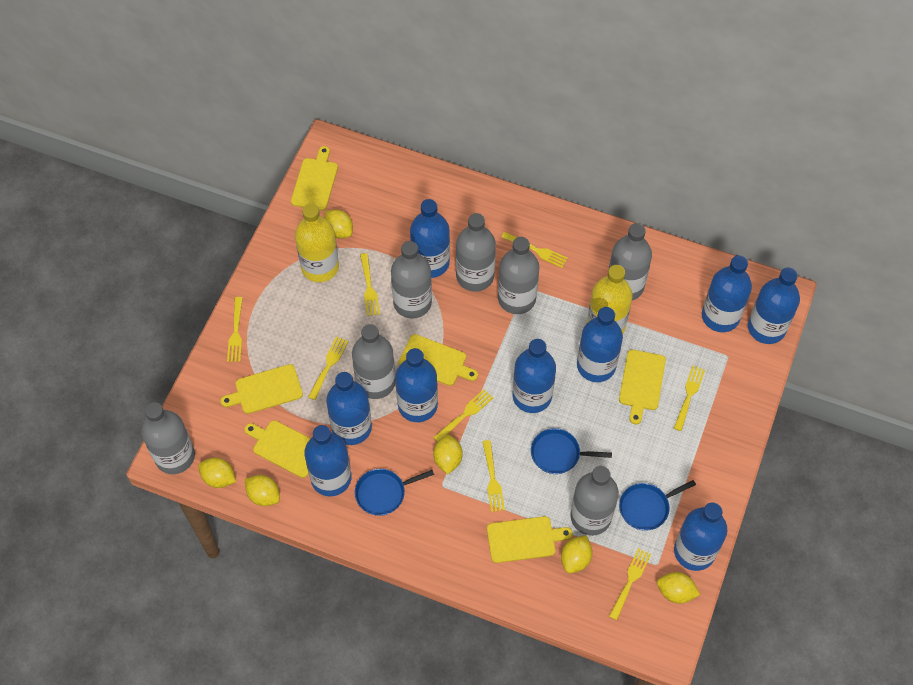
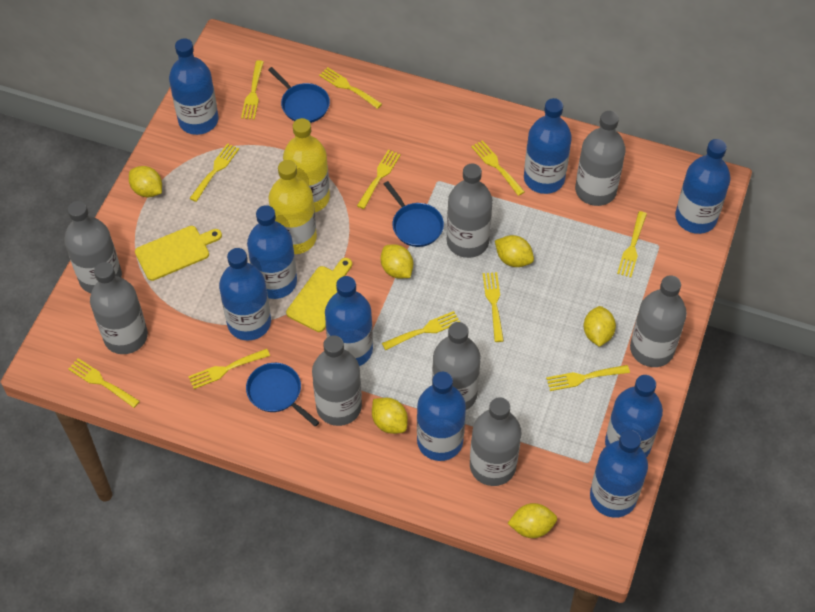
grey bottle: [141,402,195,474] [352,324,396,399] [391,241,432,319] [456,213,496,292] [498,237,539,314] [570,466,619,536] [608,223,652,300] = 7 -> [64,201,122,293] [90,262,148,354] [312,335,362,426] [432,322,481,410] [447,163,493,258] [470,397,522,486] [575,111,626,206] [630,275,687,367] = 8
yellow cutting board: [220,364,303,414] [244,420,311,478] [291,146,338,211] [398,334,478,386] [487,516,573,563] [619,350,666,424] = 6 -> [135,226,222,281] [286,258,352,332] = 2
yellow fork: [227,297,243,362] [308,336,348,400] [360,253,380,316] [433,389,493,442] [483,440,505,512] [501,232,568,268] [609,548,651,620] [674,365,705,431] = 8 -> [68,358,140,408] [188,349,270,389] [189,143,239,202] [241,60,264,120] [319,67,382,109] [357,150,401,209] [382,311,460,350] [471,140,525,196] [483,272,504,342] [546,365,630,391] [617,211,647,277] = 11

